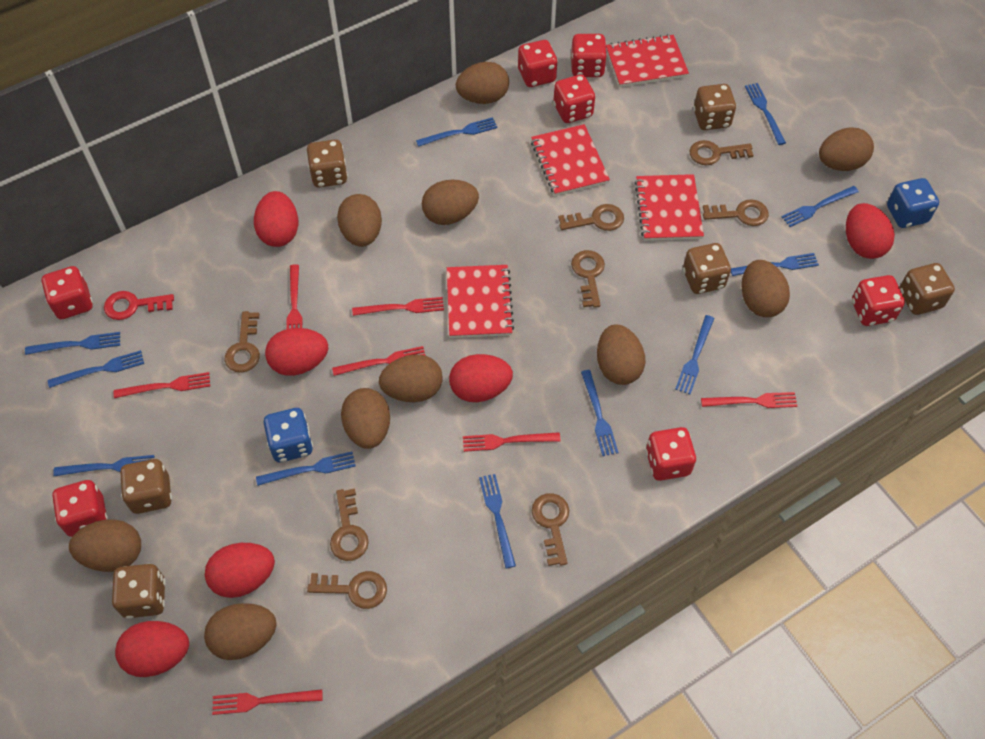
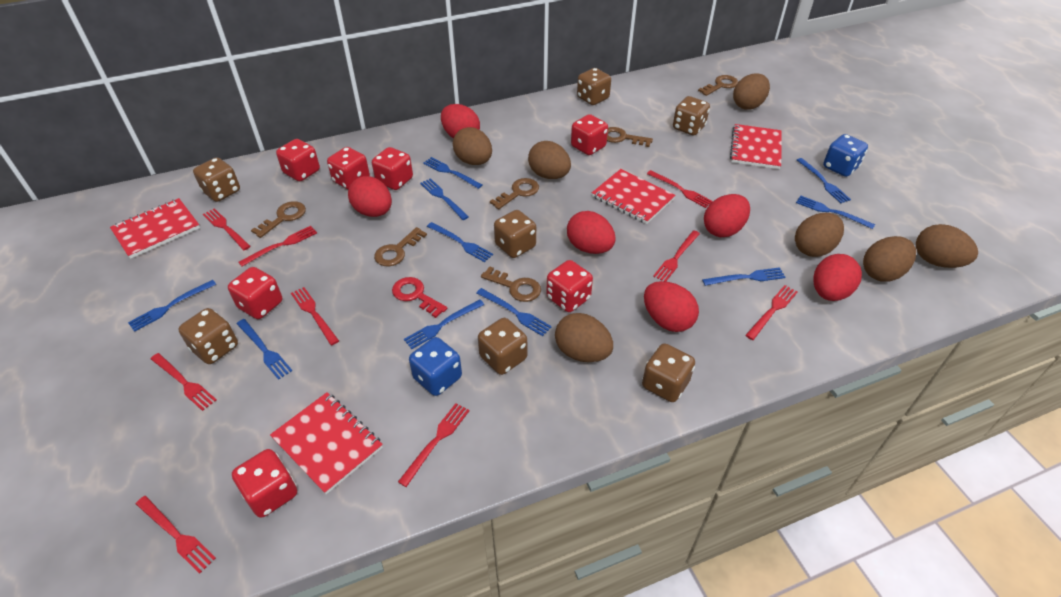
blue fork: [25,332,120,355] [48,350,144,388] [53,455,155,476] [256,451,356,486] [416,117,498,147] [479,474,516,568] [581,370,619,456] [675,315,714,394] [731,253,819,276] [745,83,786,145] [781,186,859,227] = 11 -> [128,280,216,332] [237,319,292,380] [404,299,484,349] [420,178,469,220] [423,157,482,189] [427,222,493,262] [476,288,552,336] [702,267,786,286] [796,196,875,229] [797,158,851,203] = 10
brown dice: [112,564,166,619] [120,459,172,514] [307,140,348,188] [683,243,731,294] [693,84,736,130] [899,263,955,315] = 6 -> [178,308,238,364] [193,157,240,202] [478,318,527,375] [494,210,536,258] [577,68,611,105] [642,343,695,402] [673,96,710,135] = 7
brown egg: [69,520,141,572] [204,603,277,660] [337,194,382,247] [341,388,390,449] [379,354,443,402] [422,180,479,225] [456,62,509,104] [597,324,645,385] [741,260,790,317] [819,127,874,171] = 10 -> [453,127,492,165] [528,141,571,179] [555,313,613,362] [733,73,770,110] [795,213,844,257] [863,236,916,282] [916,224,978,268] = 7
brown key: [224,311,260,373] [307,571,387,609] [330,488,369,561] [532,493,569,566] [558,204,624,231] [571,250,605,308] [689,140,754,165] [703,199,769,226] = 8 -> [251,201,306,238] [374,227,427,266] [481,266,541,302] [490,178,539,209] [607,127,653,147] [698,75,738,96] = 6
red fork: [114,372,210,398] [212,689,322,715] [287,264,302,329] [332,346,425,376] [352,297,444,316] [463,432,560,452] [701,392,797,408] = 7 -> [136,496,216,574] [151,353,216,411] [203,208,251,250] [238,226,317,266] [291,287,339,345] [398,403,469,487] [647,170,713,208] [653,230,700,282] [745,285,798,340] = 9

